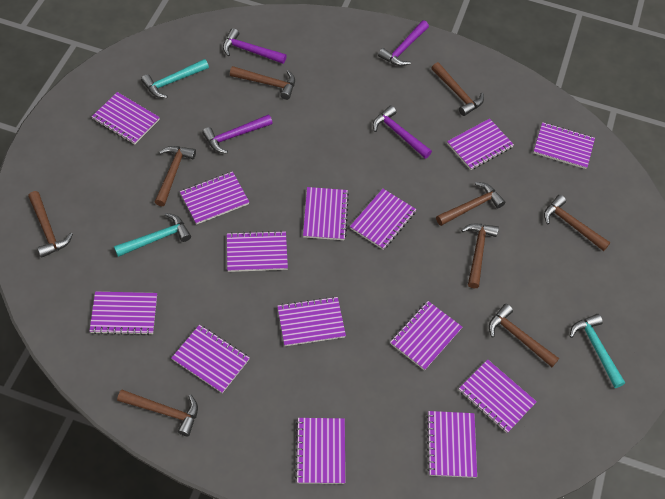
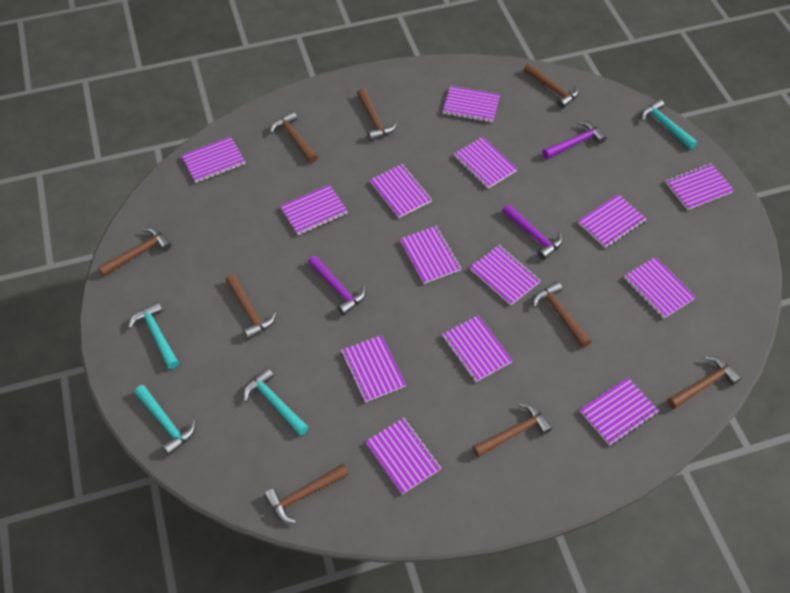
purple hammer: [202,114,273,154] [223,28,287,64] [373,105,432,159] [378,20,429,66] = 4 -> [308,255,366,315] [502,204,563,260] [542,121,607,159] = 3
turquoise hammer: [114,213,191,257] [141,59,209,98] [570,314,625,388] = 3 -> [128,301,179,369] [134,385,196,455] [244,368,309,436] [641,99,697,149] = 4

